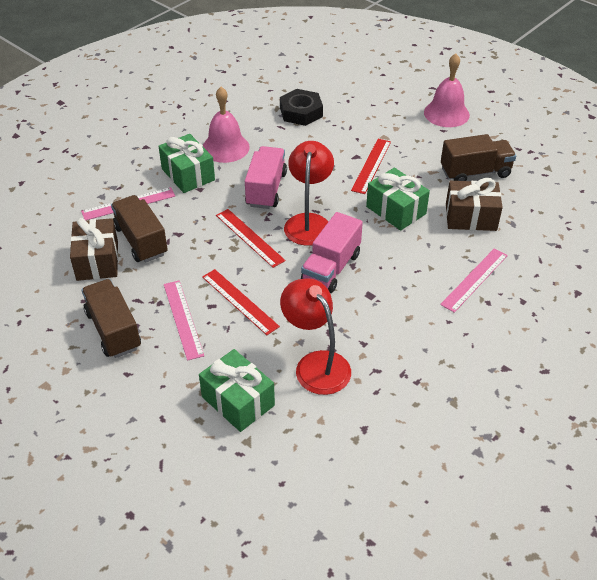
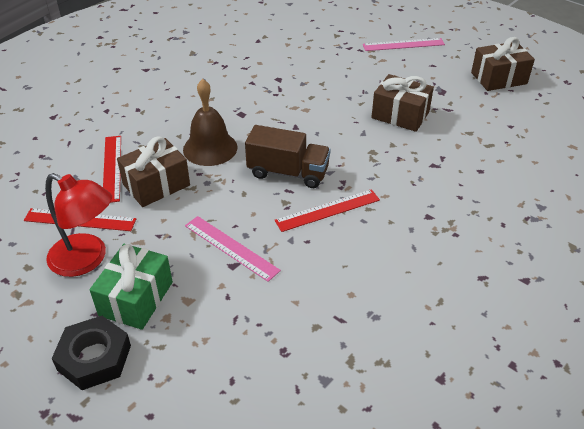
brown bell: none = 0 -> [183,79,237,166] = 1
brown gift: [70,218,118,281] [446,178,503,231] = 2 -> [117,136,190,207] [371,74,434,132] [471,37,535,91] = 3
brown truck: [81,279,141,358] [111,195,168,263] [441,134,516,181] = 3 -> [245,125,331,188] = 1
green gift: [158,134,215,193] [199,349,275,432] [366,168,430,231] = 3 -> [90,244,173,330] = 1
pink bell: [203,87,250,163] [424,53,470,127] = 2 -> none = 0
pink ruler: [81,187,175,220] [164,280,204,361] [440,249,508,313] = 3 -> [185,216,281,282] [363,38,445,51] = 2
pink truck: [245,146,287,209] [301,212,363,293] = 2 -> none = 0
red lamp: [280,278,351,395] [284,141,334,246] = 2 -> [45,173,112,277] = 1

